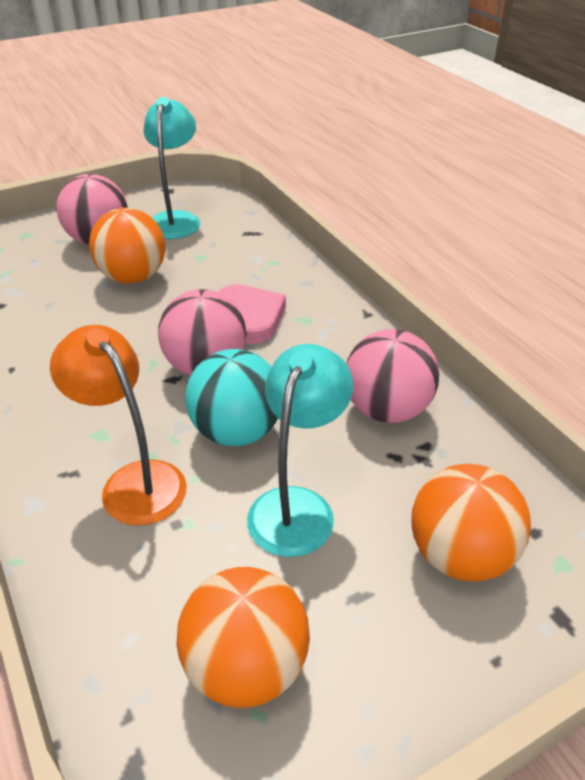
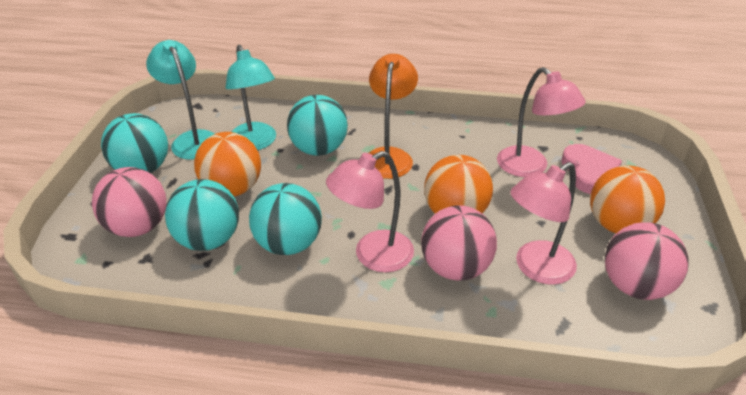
pink lamp: none = 0 -> [326,151,414,272] [497,67,586,177] [510,162,577,285] = 3
turquoise ball: [185,349,278,446] = 1 -> [101,113,168,173] [165,179,239,251] [249,183,322,255] [287,95,348,156] = 4

